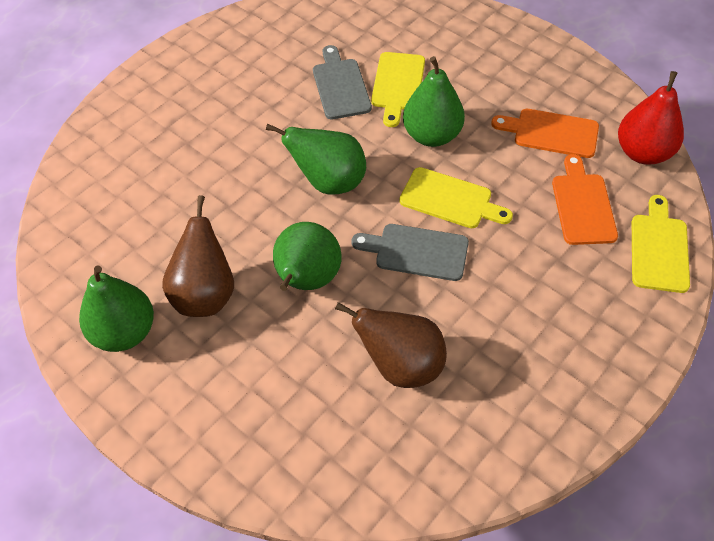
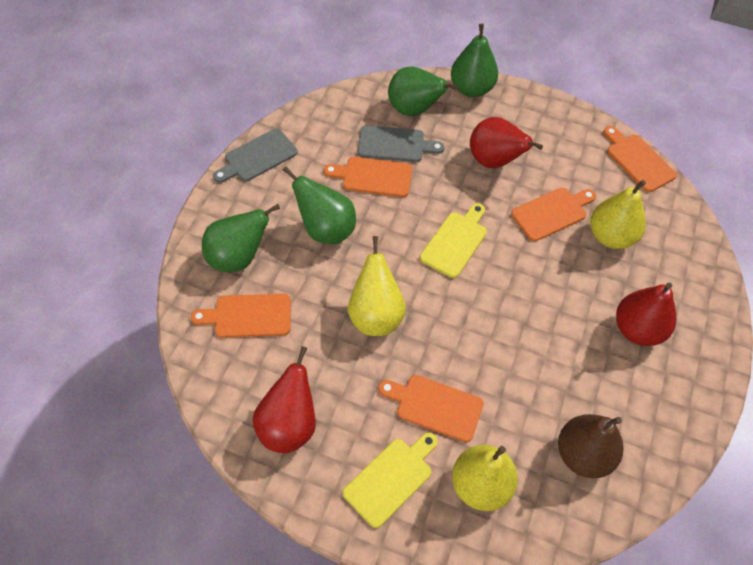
brown pear: [162,195,234,317] [335,302,447,388] = 2 -> [558,414,623,478] = 1
orange cutting board: [491,109,599,158] [552,154,618,245] = 2 -> [191,294,291,338] [324,157,412,197] [378,375,484,442] [511,188,596,241] [604,126,677,192] = 5
red pear: [618,71,684,165] = 1 -> [253,346,316,453] [470,117,543,168] [616,283,676,346] = 3
yellow cutting board: [371,52,425,127] [399,167,513,228] [632,195,690,293] = 3 -> [343,432,438,528] [420,203,487,278] = 2
yellow pear: none = 0 -> [348,236,406,336] [452,445,518,511] [590,180,646,249] = 3

